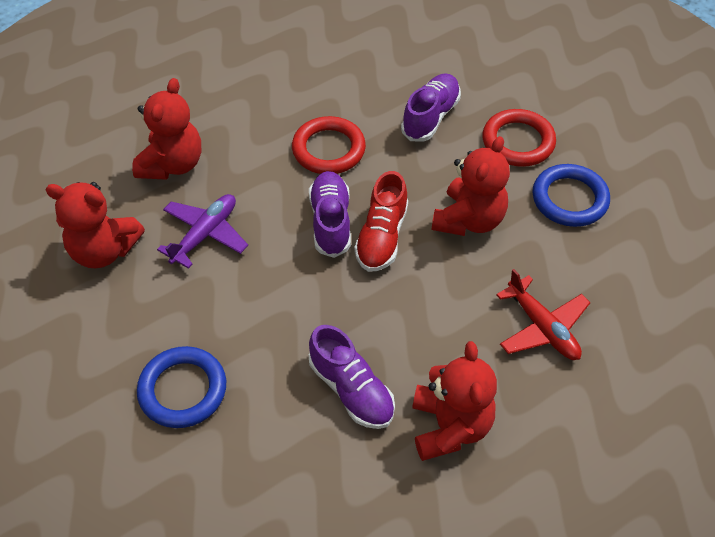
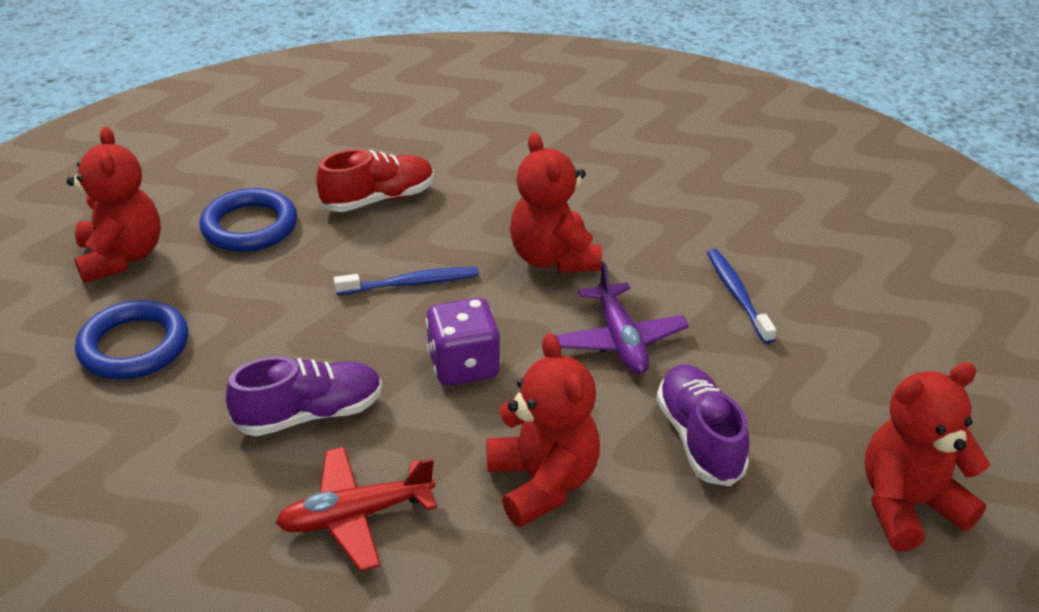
blue toothbrush: none = 0 -> [334,267,479,295] [707,249,776,344] = 2
purple dice: none = 0 -> [426,298,501,386] = 1
purple shoe: [309,171,351,258] [309,325,395,429] [401,73,461,141] = 3 -> [226,356,382,436] [657,365,749,486] = 2
red ring: [292,116,366,174] [482,109,556,167] = 2 -> none = 0

